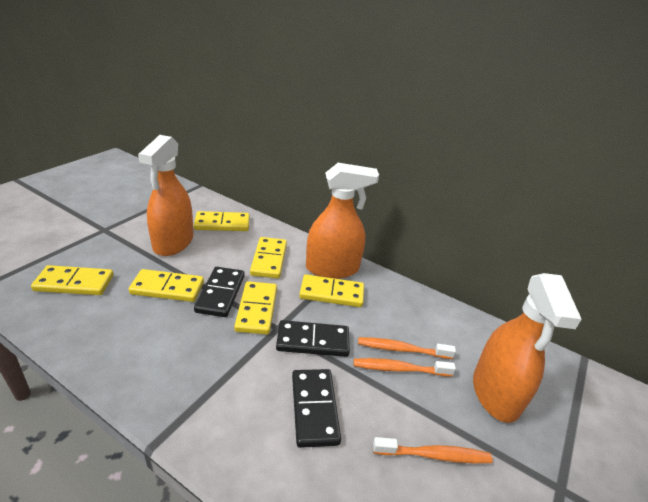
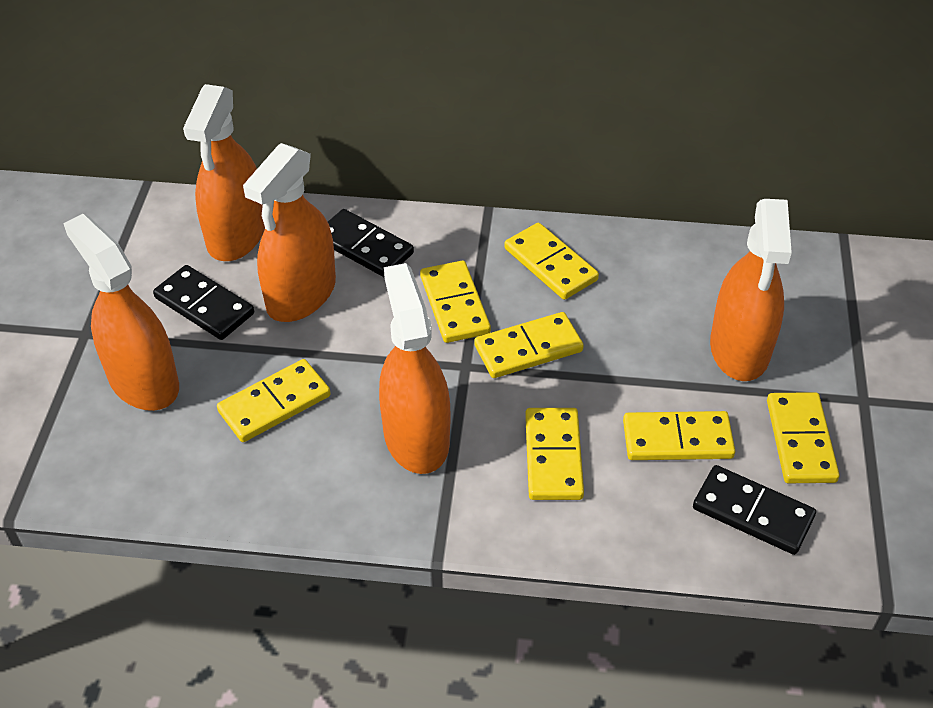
orange spray bottle: [138,135,193,256] [306,163,379,279] [473,273,582,423] = 3 -> [63,214,179,411] [183,84,265,261] [243,143,336,322] [379,263,450,474] [710,199,792,381] = 5
orange toothbrush: [354,358,456,377] [358,337,456,359] [373,437,493,463] = 3 -> none = 0
yellow domino: [31,265,114,295] [129,269,204,302] [194,211,250,231] [234,281,277,334] [250,237,287,278] [299,274,364,307] = 6 -> [217,359,331,442] [420,261,491,343] [474,312,584,378] [504,223,599,300] [525,408,584,500] [623,411,735,460] [767,392,839,483] = 7

